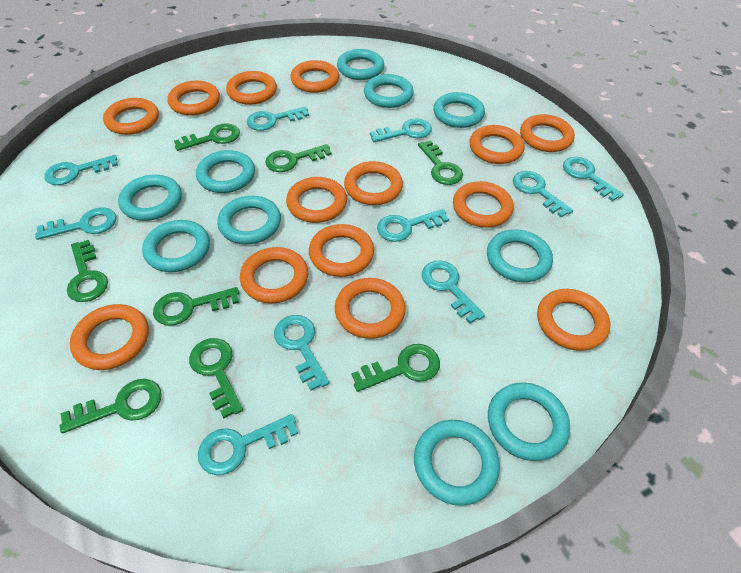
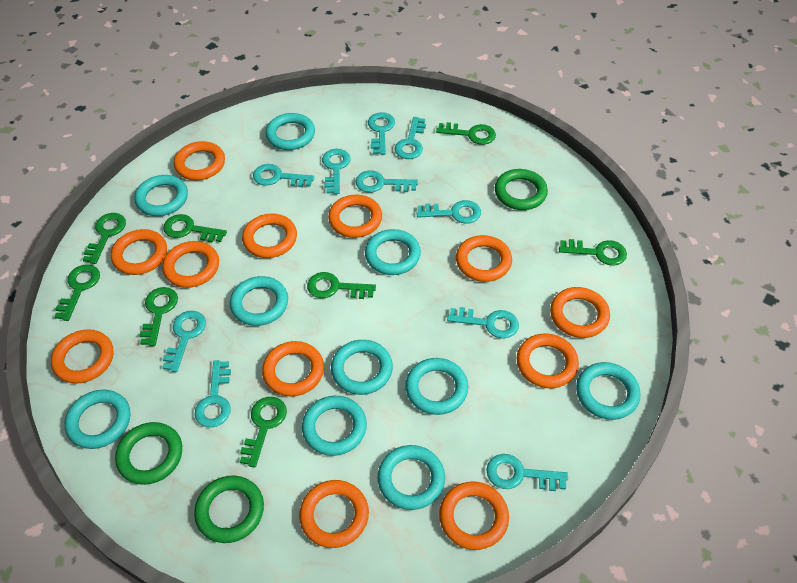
green ring: none = 0 -> [115,422,182,485] [194,476,264,543] [495,169,548,210] = 3
orange ring: [70,304,149,370] [103,98,159,135] [167,81,220,116] [226,71,277,105] [240,247,308,303] [286,177,347,223] [290,60,339,93] [309,224,374,277] [335,278,406,339] [344,161,403,205] [453,181,514,228] [469,125,525,164] [520,114,575,152] [537,289,611,351] = 14 -> [51,329,114,384] [111,229,167,275] [162,241,219,288] [174,141,225,180] [242,213,297,258] [262,341,324,396] [299,480,369,548] [328,195,382,238] [439,482,509,550] [456,235,512,282] [516,334,579,388] [550,287,610,338] = 12

